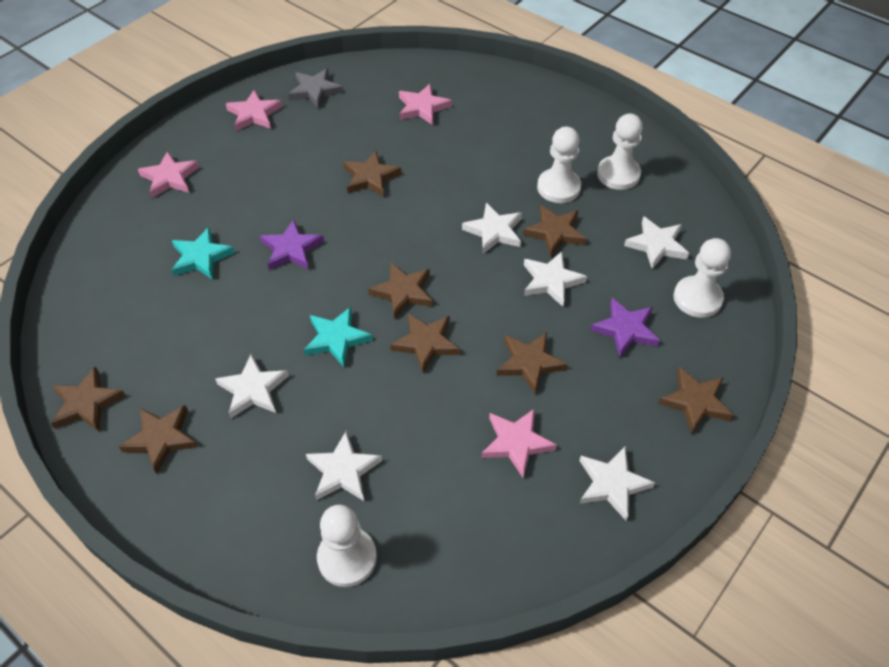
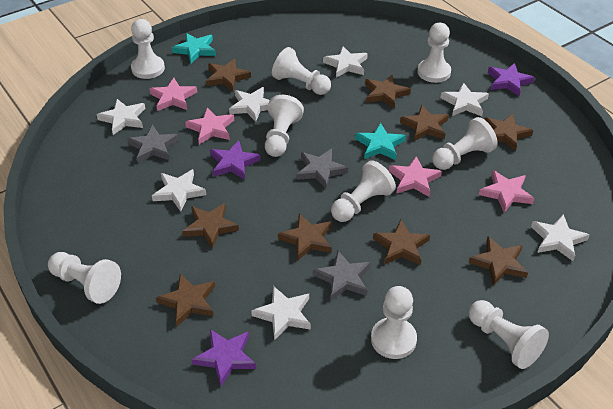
brown star: [51,366,126,431] [119,405,198,474] [343,151,402,197] [368,263,433,319] [390,313,460,373] [497,332,567,394] [523,205,586,256] [658,367,734,434] = 8 -> [156,274,215,326] [182,203,239,249] [206,59,251,91] [278,214,332,260] [365,74,411,109] [373,220,430,266] [400,105,449,141] [469,237,528,286] [484,114,533,151] = 9
grey star: [288,68,343,109] = 1 -> [127,125,179,163] [297,149,348,189] [313,251,371,300] = 3
purple star: [260,219,324,270] [590,298,660,357] = 2 -> [191,329,256,386] [210,140,261,180] [488,63,535,96] = 3
white pawn: [317,505,377,587] [537,127,581,203] [597,113,643,190] [674,238,731,318] = 4 -> [48,252,121,304] [131,19,165,79] [265,95,304,157] [272,47,331,95] [331,160,396,222] [371,286,417,359] [417,23,451,83] [432,117,498,170] [469,300,549,369] = 9
white star: [215,354,289,418] [306,431,382,501] [462,203,522,254] [524,251,587,307] [579,447,655,521] [624,216,689,269] = 6 -> [97,99,145,135] [152,169,206,212] [229,87,270,122] [251,286,311,341] [323,46,368,78] [441,83,489,116] [531,214,590,261] = 7

